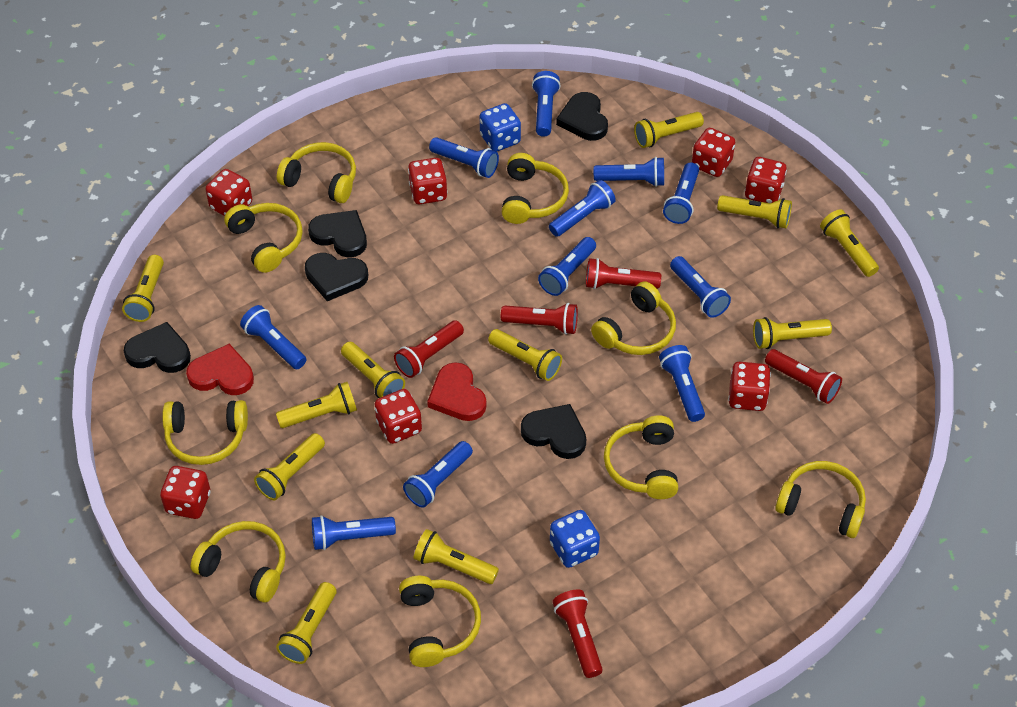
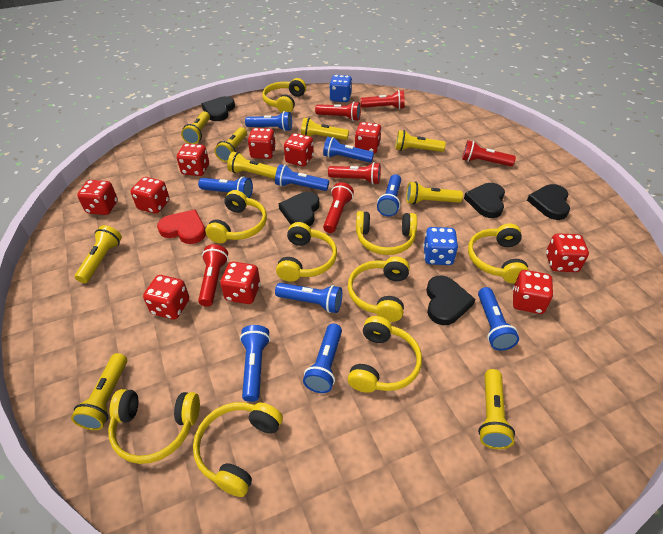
blue flashlight: [240,305,306,369] [312,515,396,550] [403,441,473,508] [429,137,499,178] [532,71,561,137] [538,237,596,296] [549,180,616,237] [594,157,664,187] [659,345,705,422] [663,162,699,224] [670,256,731,318] = 11 -> [198,176,253,198] [240,325,270,402] [245,111,292,131] [275,164,329,191] [275,283,342,313] [303,323,342,393] [323,137,374,163] [377,174,401,216] [478,287,519,351] = 9
red dice: [160,466,210,519] [206,169,252,216] [375,389,422,444] [408,158,448,204] [692,128,735,177] [728,361,771,411] [745,157,787,203] = 7 -> [77,180,118,215] [131,177,170,214] [143,275,189,319] [177,143,209,176] [220,262,260,304] [248,128,276,159] [284,133,314,167] [355,122,382,154] [513,270,553,314] [546,233,589,272] = 10
red flashlight: [394,320,464,378] [501,303,578,335] [552,590,603,678] [586,258,661,289] [765,349,842,404] = 5 -> [198,244,228,307] [315,101,361,121] [323,182,354,233] [328,162,381,184] [361,90,405,109] [462,140,516,166] = 6
red heart: [186,344,254,395] [427,362,486,421] = 2 -> [157,209,206,244] = 1
yellow flashlight: [122,255,164,322] [254,433,325,500] [276,382,357,428] [276,582,336,664] [341,342,405,398] [414,529,499,584] [488,329,562,381] [634,112,704,148] [717,195,792,228] [753,317,832,349] [820,209,879,277] = 11 -> [71,353,127,430] [75,225,122,283] [181,111,210,144] [215,127,247,162] [227,152,277,179] [301,118,349,140] [395,130,446,152] [406,181,463,205] [478,369,515,449] = 9

